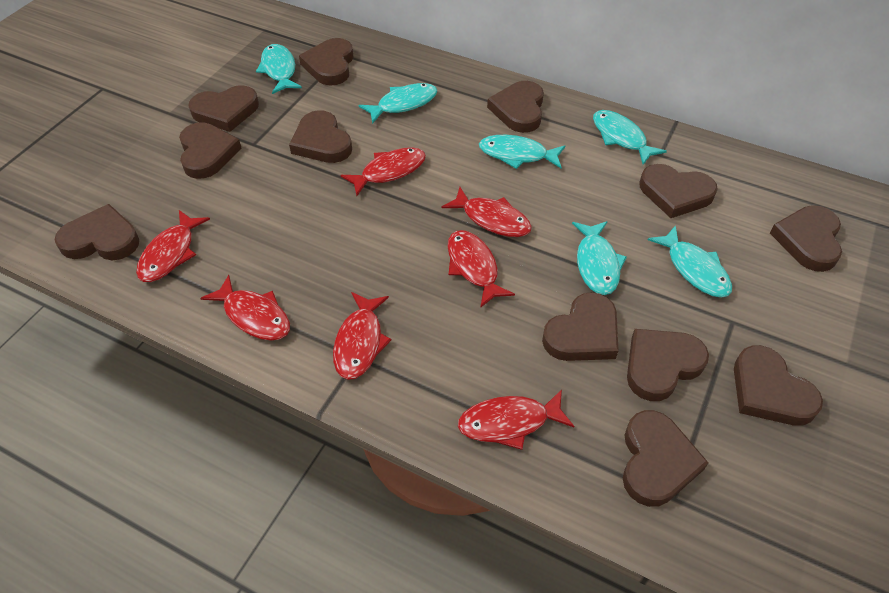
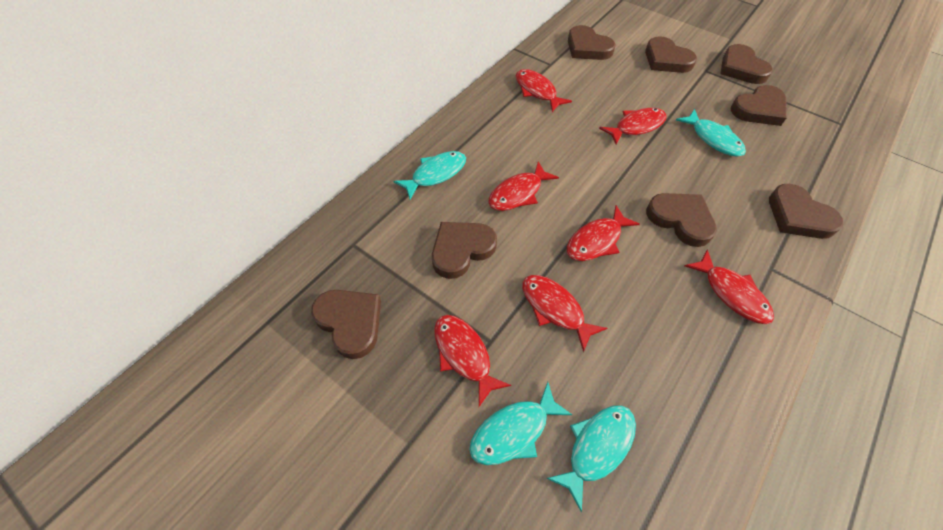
brown heart: [55,204,139,260] [179,122,242,179] [188,85,259,132] [289,110,352,163] [299,38,354,85] [487,81,544,133] [542,292,619,361] [623,410,709,507] [627,329,709,401] [639,164,718,218] [734,345,823,426] [770,205,842,272] = 12 -> [311,290,381,359] [432,222,497,279] [568,25,616,60] [645,36,697,73] [646,193,717,247] [720,44,773,84] [730,85,787,126] [769,184,843,239] = 8
turquoise fish: [256,44,302,94] [358,83,437,124] [479,135,565,169] [572,221,627,295] [593,110,667,165] [648,225,732,298] = 6 -> [393,151,466,200] [469,382,572,465] [546,405,636,512] [676,109,746,157] = 4

